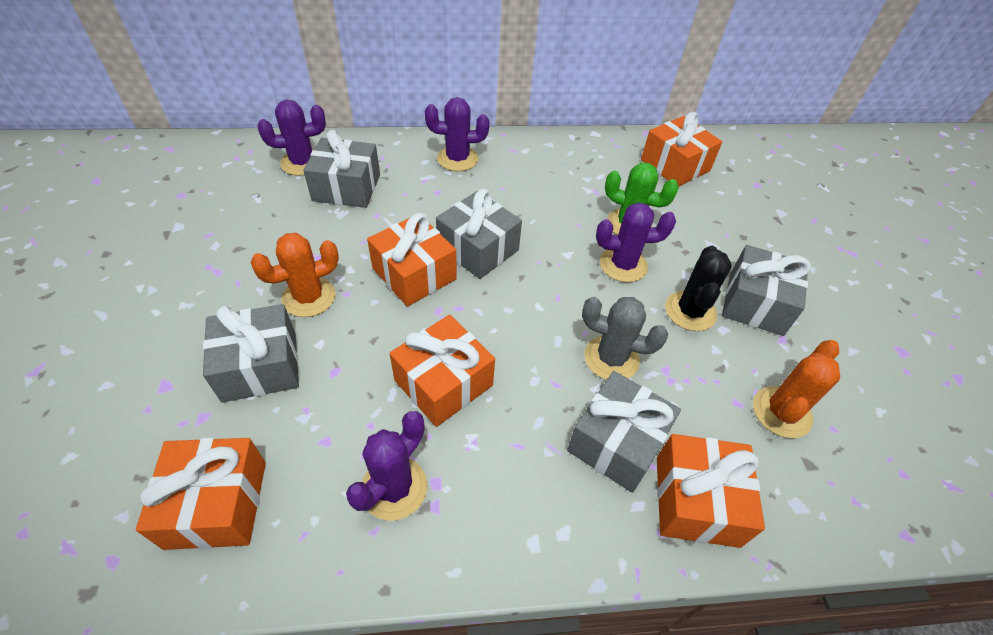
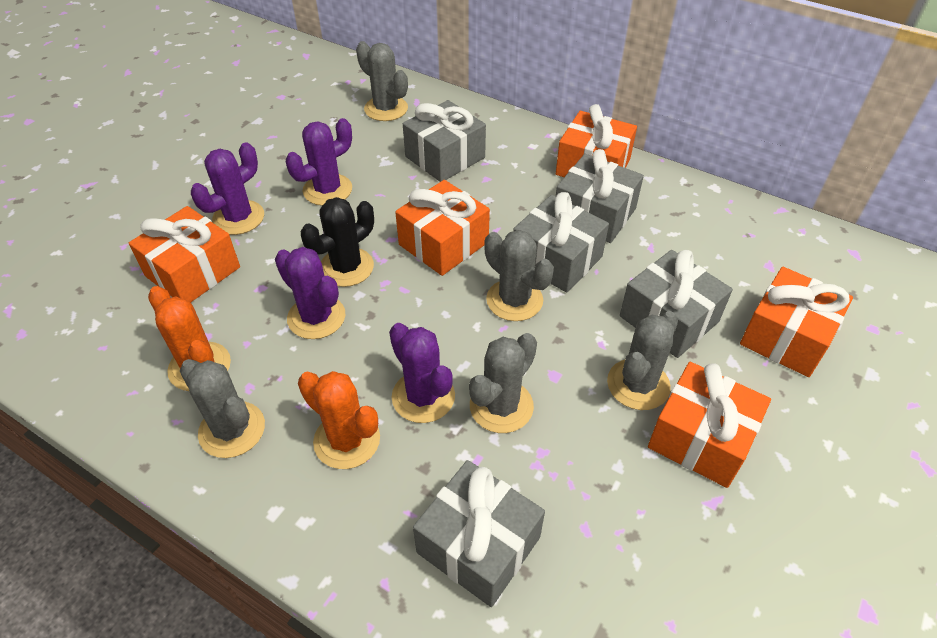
green cactus: [605,163,679,235] = 1 -> none = 0
grey cactus: [582,297,668,380] = 1 -> [180,359,265,458] [356,41,408,121] [469,333,537,433] [484,230,554,321] [607,311,678,410] = 5

